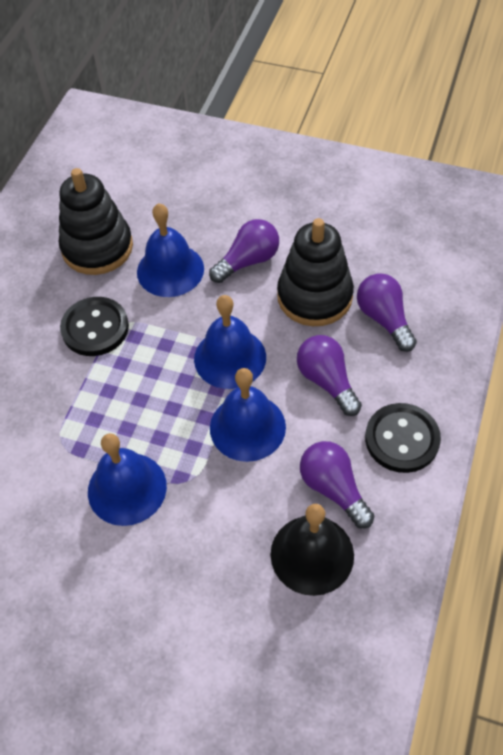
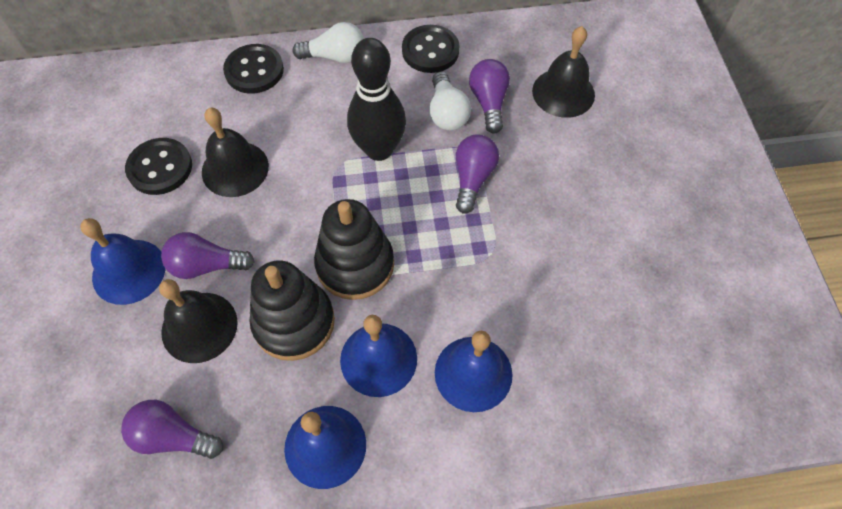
black bell: [271,504,354,596] = 1 -> [159,279,238,363] [202,108,269,197] [532,26,595,118] = 3
black bowling pin: none = 0 -> [347,38,406,161] = 1
black button: [60,297,129,356] [365,403,441,473] = 2 -> [125,138,192,195] [223,44,284,94] [402,25,460,73] = 3
white light bulb: none = 0 -> [293,22,364,63] [429,72,471,130] = 2

